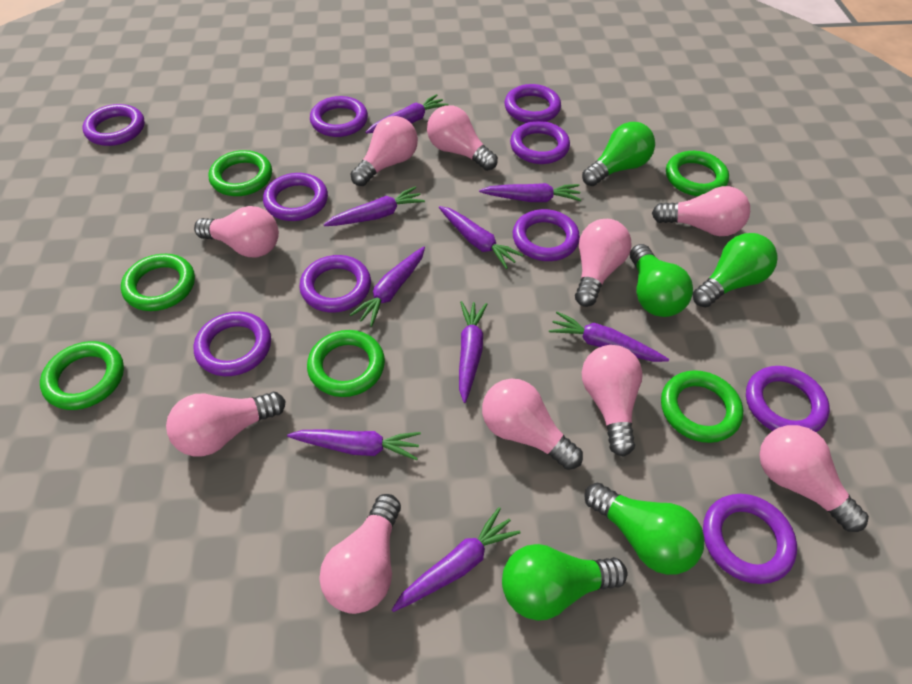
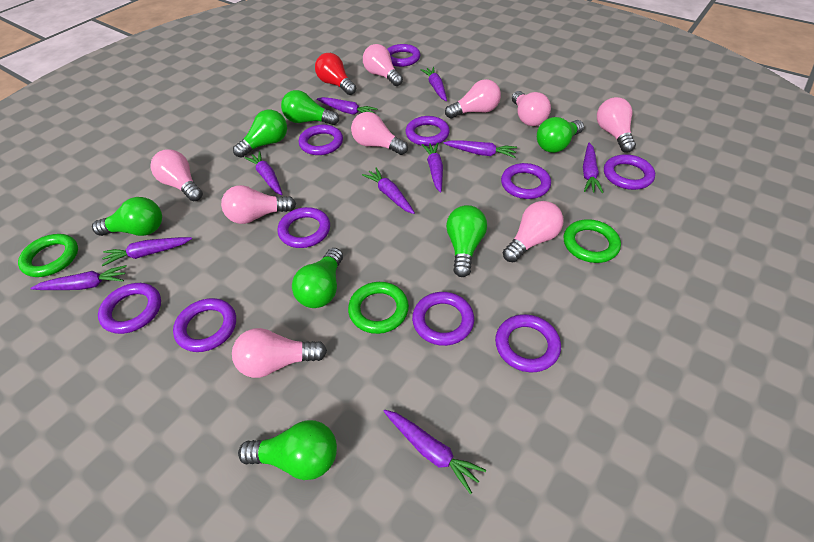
green light bulb: [502,544,627,621] [582,122,655,186] [584,483,705,575] [630,244,693,317] [693,233,778,308] = 5 -> [92,197,162,236] [233,110,287,158] [238,420,337,480] [281,90,339,125] [292,248,343,308] [446,205,487,277] [537,117,584,153] = 7
green ring: [40,341,124,410] [121,254,195,311] [208,150,272,196] [307,330,385,397] [661,370,743,443] [666,151,729,196] = 6 -> [18,234,78,277] [348,282,409,334] [564,219,621,263] = 3
pink light bulb: [166,392,285,456] [194,206,279,257] [319,494,401,614] [350,116,418,186] [427,105,498,171] [482,379,583,470] [575,219,631,307] [582,345,643,457] [652,186,750,236] [760,425,869,532] = 10 -> [150,149,203,201] [221,185,296,224] [232,328,327,378] [351,112,408,155] [363,44,403,86] [445,79,501,118] [503,201,563,262] [512,91,551,126] [597,97,636,152] = 9
purple carrot: [287,429,421,460] [323,187,425,226] [350,246,425,327] [365,94,448,134] [392,507,521,612] [439,206,523,269] [459,301,487,403] [479,183,582,202] [549,311,669,362] = 9 -> [30,265,127,290] [102,237,192,266] [244,151,283,195] [317,97,377,115] [362,168,415,214] [383,410,486,494] [420,67,447,101] [422,142,443,193] [443,140,517,158] [583,143,604,193] = 10
red light bulb: none = 0 -> [315,53,356,95] = 1

